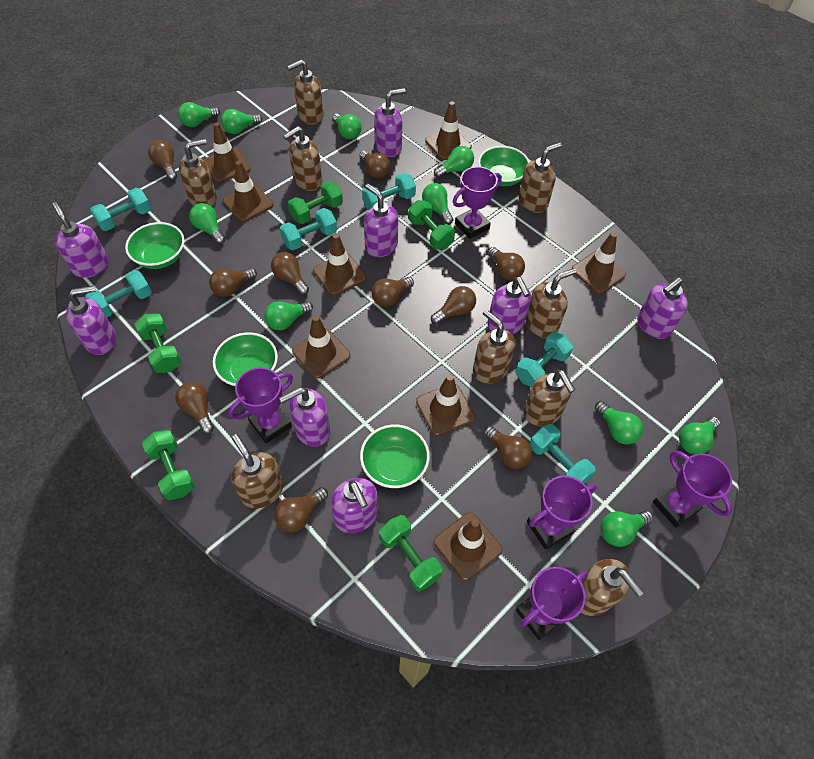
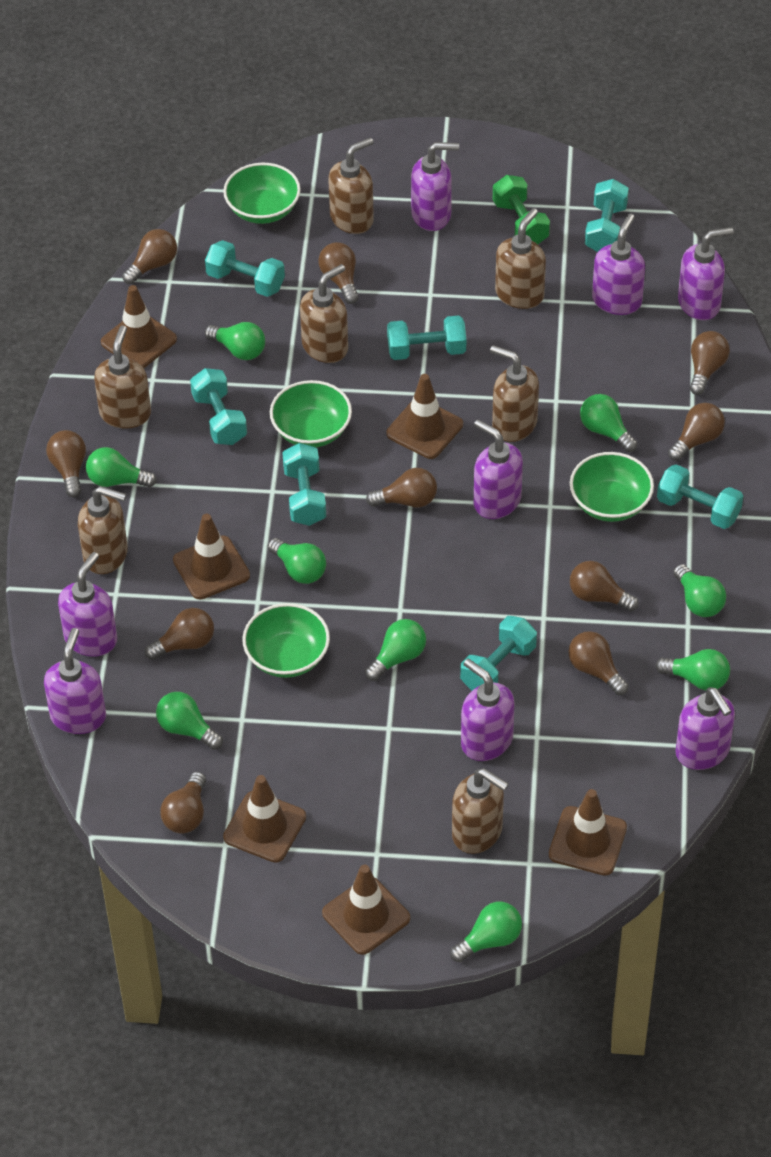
brown soap dispenser: [179,139,217,207] [231,434,284,508] [283,126,322,191] [287,60,324,125] [473,309,516,384] [518,142,562,213] [523,370,575,426] [525,268,576,339] [581,559,644,616] = 9 -> [78,486,128,574] [94,325,151,429] [300,264,348,363] [328,138,374,234] [452,768,509,854] [490,345,539,442] [495,208,546,309] = 7
brown traffic cone: [204,122,250,182] [223,161,273,222] [292,315,351,379] [313,234,366,296] [416,374,475,436] [425,101,471,160] [434,512,502,581] [572,232,626,294] = 8 -> [101,285,177,368] [173,514,250,600] [223,775,306,863] [322,865,410,955] [386,374,463,459] [549,789,627,876] = 6
green dumbbell: [135,313,182,373] [142,430,195,500] [288,182,343,224] [379,515,443,592] [408,200,455,249] = 5 -> [493,175,550,244] = 1
green light bulb: [178,102,220,127] [189,203,225,244] [221,109,262,134] [264,301,313,330] [332,114,362,139] [422,183,453,224] [434,146,474,178] [595,401,643,445] [600,511,653,547] [679,417,720,454] = 10 -> [86,447,157,488] [156,692,223,750] [205,322,265,360] [268,538,326,584] [365,619,426,681] [450,902,522,962] [580,394,638,452] [656,649,730,691] [673,564,726,617] = 9
purple trophy: [228,367,293,443] [453,167,502,239] [516,567,588,640] [527,476,597,550] [653,450,732,528] = 5 -> none = 0
turquoise dumbbell: [85,270,152,317] [90,188,151,231] [280,208,337,250] [362,173,416,210] [515,332,573,387] [529,424,596,484] = 6 -> [190,368,247,445] [205,240,285,297] [282,443,326,526] [387,315,466,360] [460,616,537,691] [585,179,629,252] [657,464,743,529] = 7

